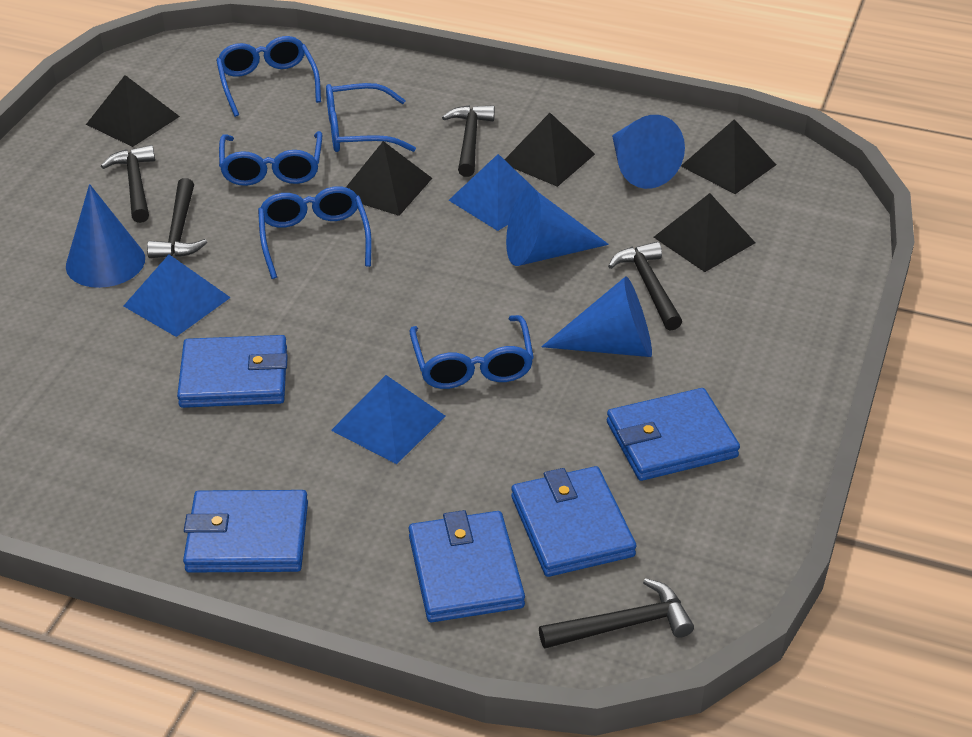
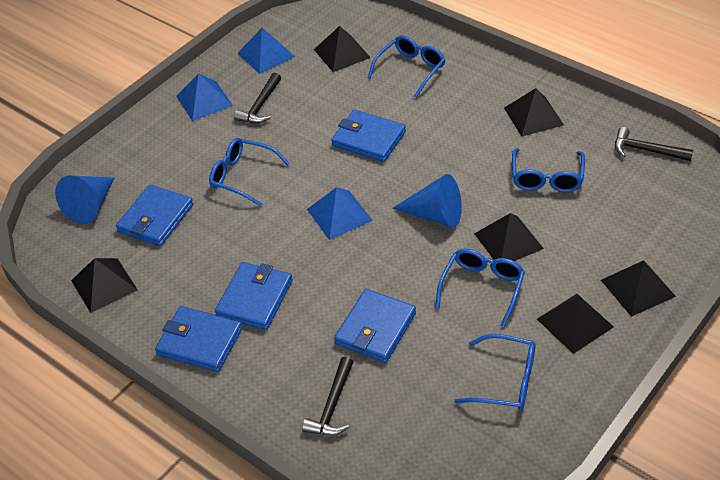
black hammer: [101,145,155,223] [147,178,207,258] [442,105,495,177] [539,578,694,649] [608,242,682,330] = 5 -> [234,73,281,123] [302,357,353,436] [615,127,693,161] = 3
black pyramid: [86,75,180,147] [346,141,432,216] [504,113,595,187] [654,193,755,272] [681,119,776,194] = 5 -> [71,258,138,313] [314,26,371,72] [474,213,544,261] [504,88,564,137] [537,294,614,354] [601,260,676,317] = 6
blue cone: [66,184,145,288] [506,188,609,266] [541,276,652,357] [612,115,685,189] = 4 -> [55,176,114,224] [392,174,462,227] = 2

